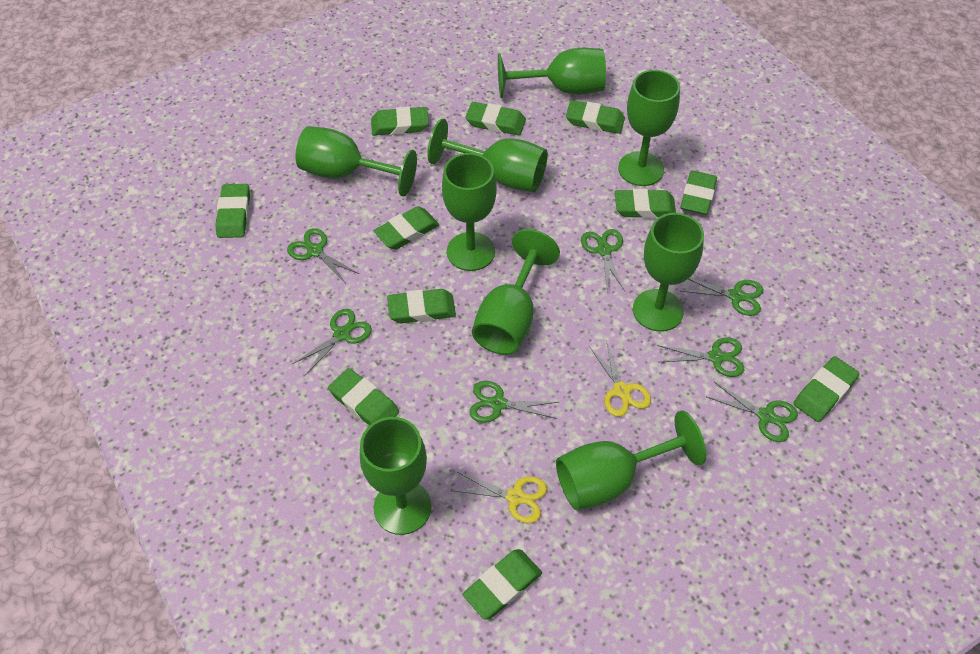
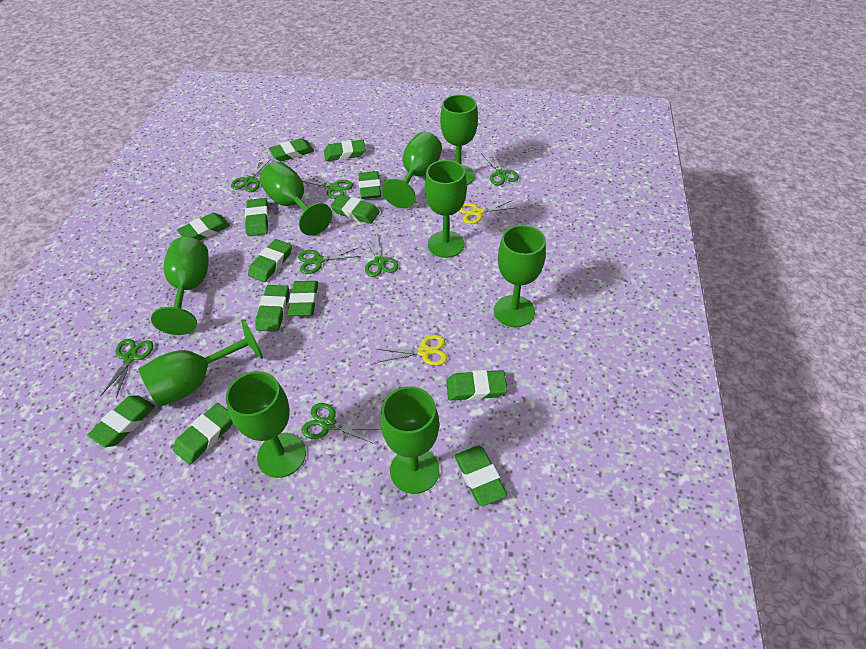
green eraser: [215,184,250,238] [328,368,399,426] [371,107,429,135] [374,206,439,250] [387,289,456,323] [463,549,542,620] [465,102,526,135] [566,100,625,134] [615,189,676,218] [680,171,717,215] [793,356,860,422] = 11 -> [87,395,155,447] [173,403,233,465] [177,213,230,241] [245,198,269,236] [248,239,292,282] [255,285,289,332] [269,138,314,162] [288,281,318,316] [324,140,366,161] [330,195,380,224] [358,171,381,199] [446,370,507,401] [455,445,507,506] = 13

